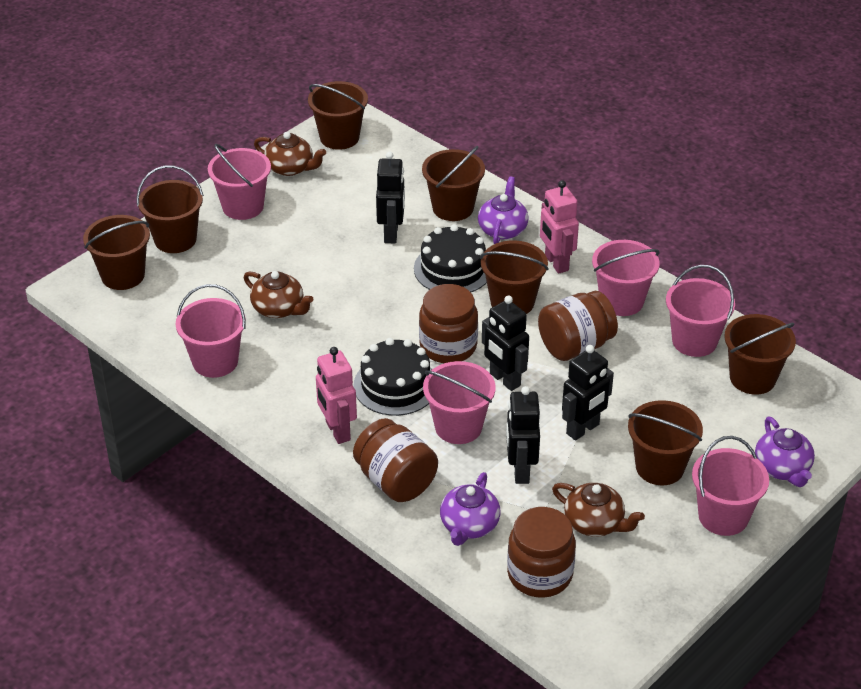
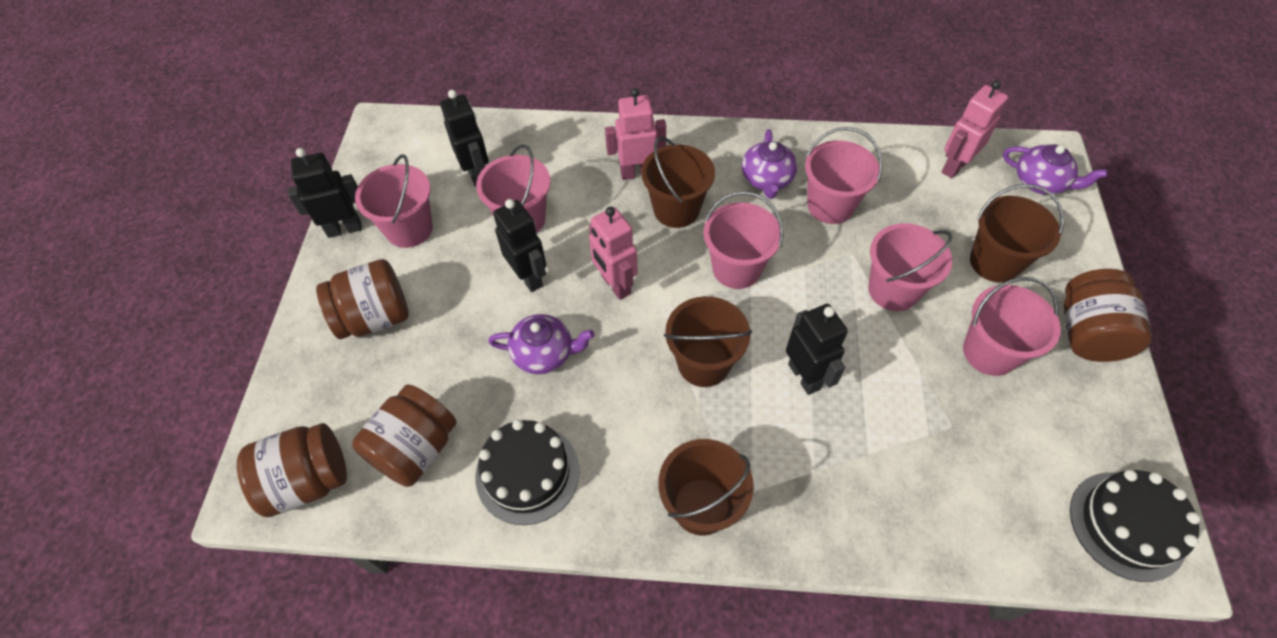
brown bucket: [83,215,150,290] [136,165,204,253] [308,81,368,150] [422,146,485,221] [480,240,549,314] [628,400,703,485] [724,314,796,395] = 7 -> [641,137,715,228] [658,439,754,536] [664,296,752,387] [970,184,1064,283] = 4
brown teapot: [244,271,314,318] [254,132,326,176] [552,483,645,537] = 3 -> none = 0
pink robot: [316,347,357,444] [540,180,579,274] = 2 -> [589,207,638,300] [605,88,666,180] [942,80,1008,178] = 3

